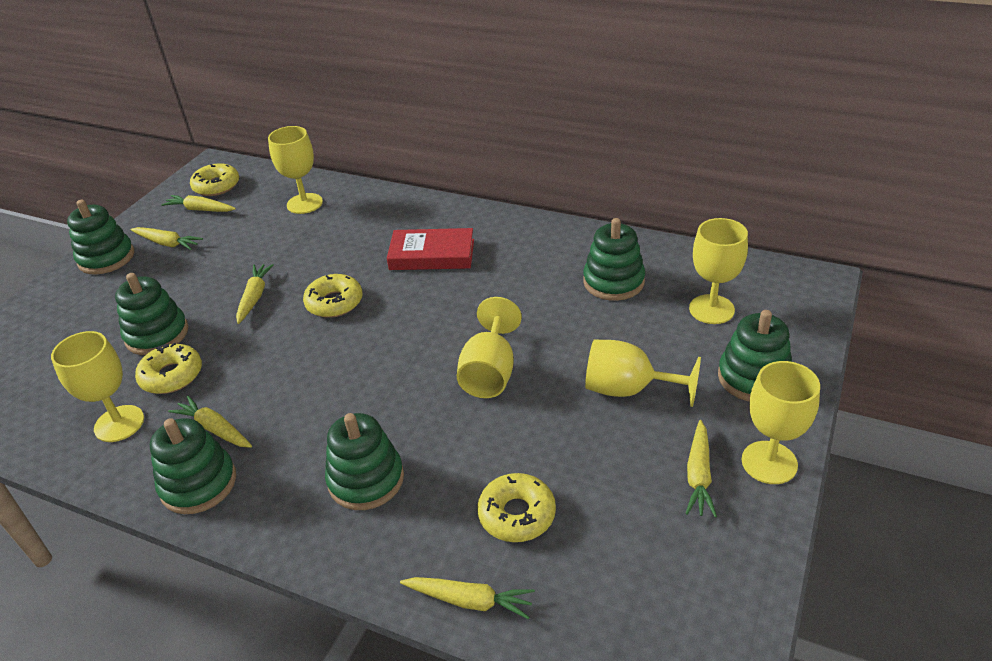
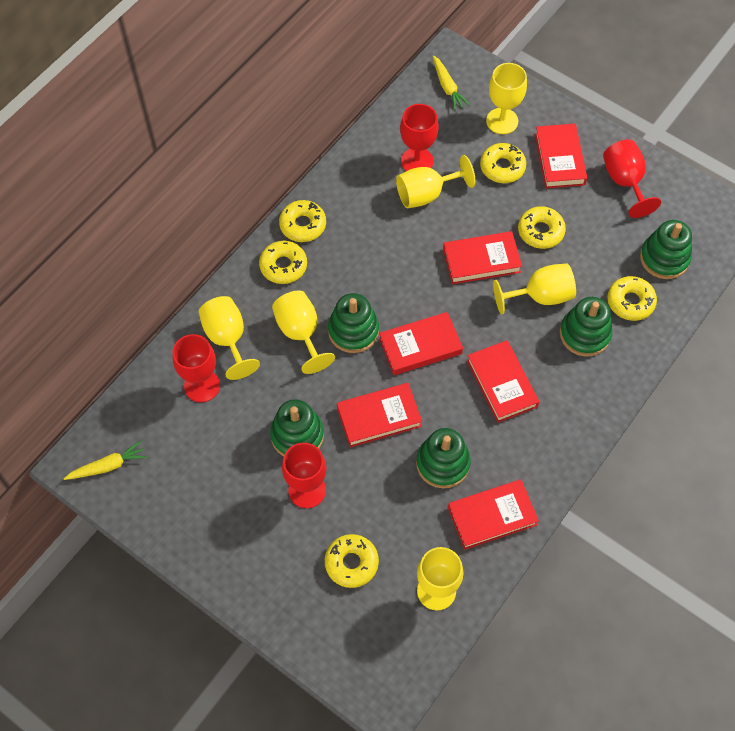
green stacking toy: [67,200,134,275] [115,273,188,355] [150,418,236,514] [325,413,404,510] [583,218,645,301] [718,310,792,402] = 6 -> [270,399,324,457] [328,293,379,353] [416,428,471,488] [560,297,613,357] [640,220,692,279] = 5
red book: [387,228,474,270] = 1 -> [337,383,422,447] [379,312,463,375] [443,231,522,284] [448,479,539,550] [467,340,539,423] [535,124,587,188] = 6
red goblet: none = 0 -> [172,334,220,402] [282,443,326,509] [400,104,438,171] [603,139,661,218] = 4
yellow carrot: [130,227,203,250] [161,195,236,212] [168,396,252,448] [236,264,274,324] [400,577,535,619] [685,420,717,517] = 6 -> [63,441,147,480] [433,55,470,110] = 2
yellow donut: [135,343,202,394] [190,163,239,196] [303,274,362,318] [477,473,556,542] = 4 -> [259,241,307,284] [279,200,326,242] [325,534,379,588] [480,143,526,183] [518,206,566,249] [607,276,657,321] = 6

